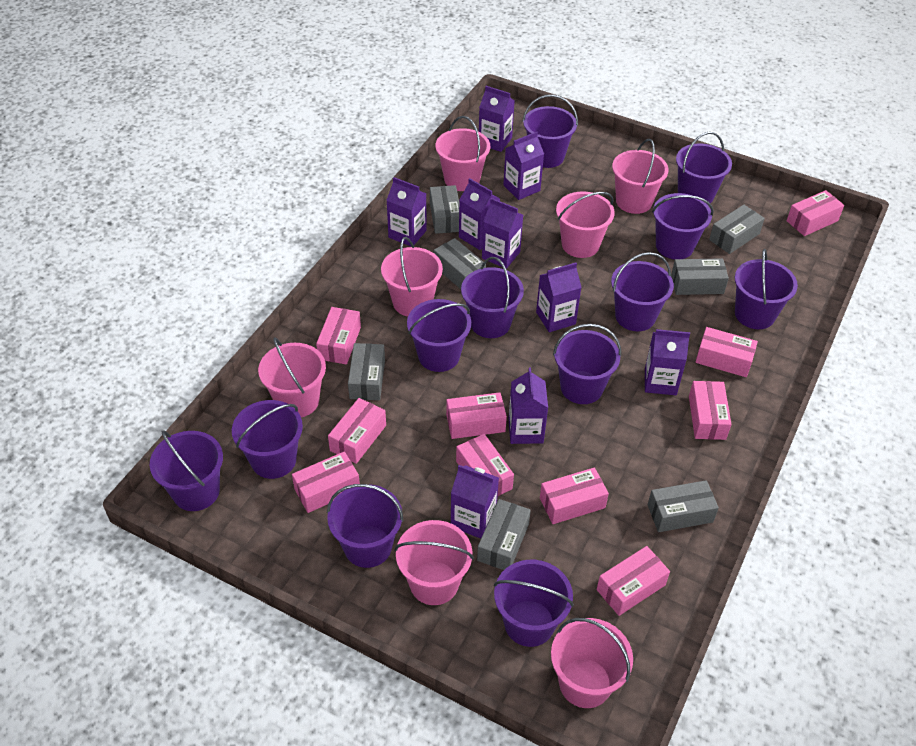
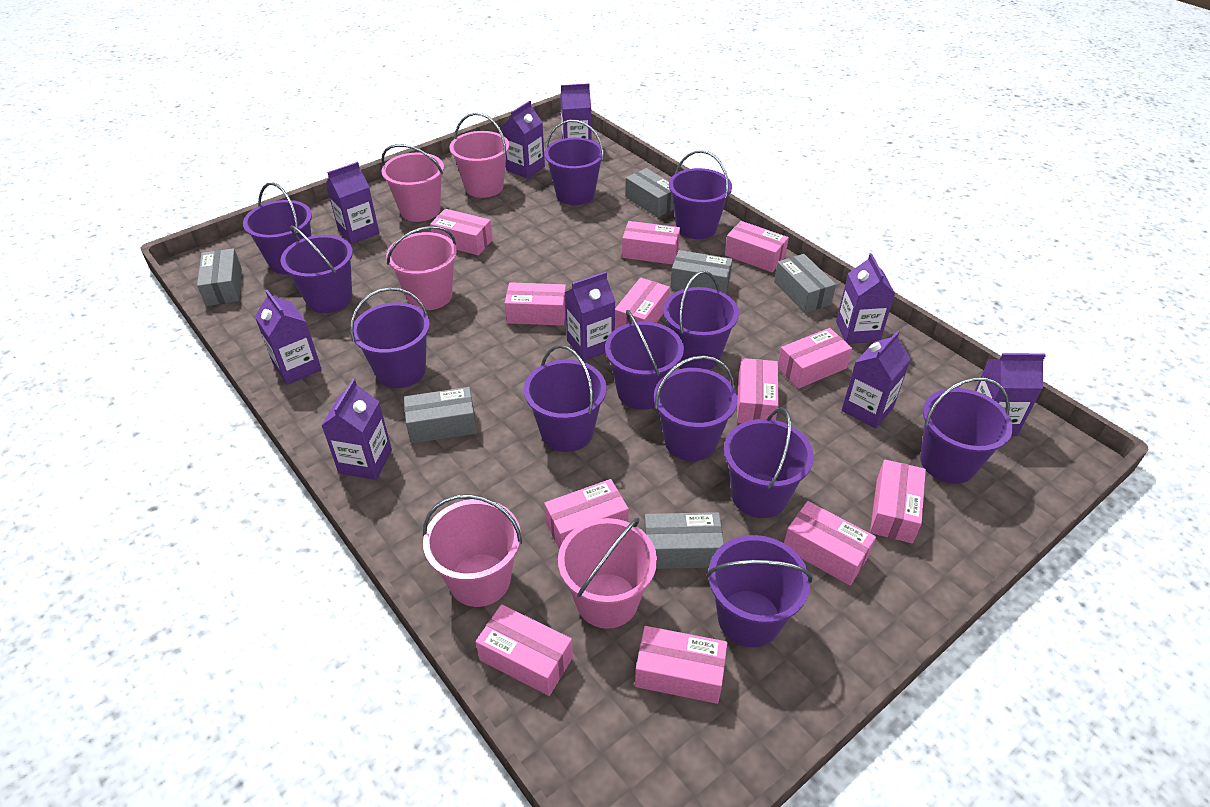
grey box: [348,343,385,400] [430,185,459,234] [434,238,486,289] [477,499,531,570] [647,480,719,532] [671,258,729,295] [709,205,765,254] = 7 -> [197,248,242,306] [404,387,477,444] [625,168,674,218] [644,512,724,569] [670,250,733,294] [774,254,836,313] = 6
pink box: [292,451,360,513] [316,307,361,365] [328,398,386,464] [446,392,507,439] [456,434,514,497] [540,468,609,524] [597,546,670,616] [689,381,732,440] [696,327,758,377] [787,190,844,236] = 10 -> [430,209,493,255] [475,604,573,696] [505,282,566,326] [544,479,629,549] [615,277,670,329] [622,221,680,265] [635,626,727,704] [725,221,789,272] [737,358,779,423] [778,328,852,389] [784,501,876,585] [870,459,926,543] = 12
pink bucket: [258,337,326,417] [381,237,443,317] [395,520,474,605] [436,116,490,191] [551,618,633,708] [556,191,615,258] [612,139,669,214] = 7 -> [381,144,444,222] [386,226,457,310] [423,494,522,607] [450,113,509,198] [558,518,657,629] = 5

